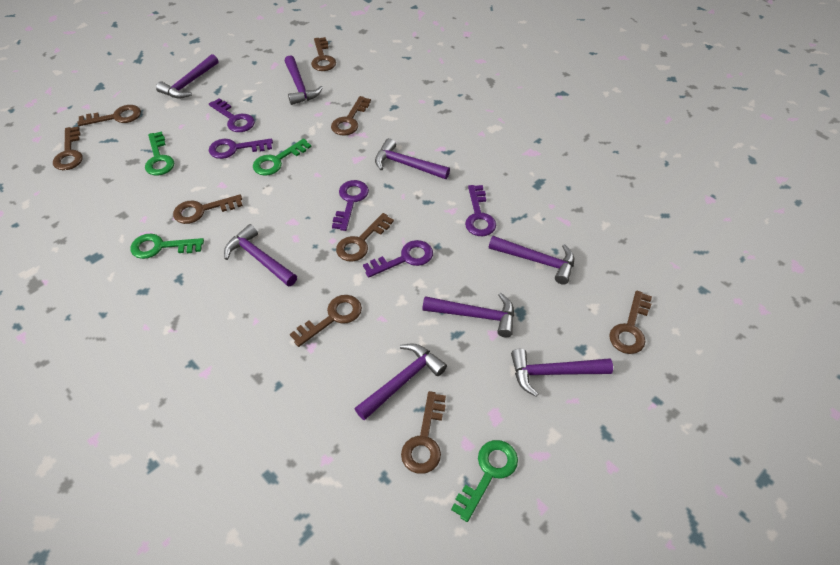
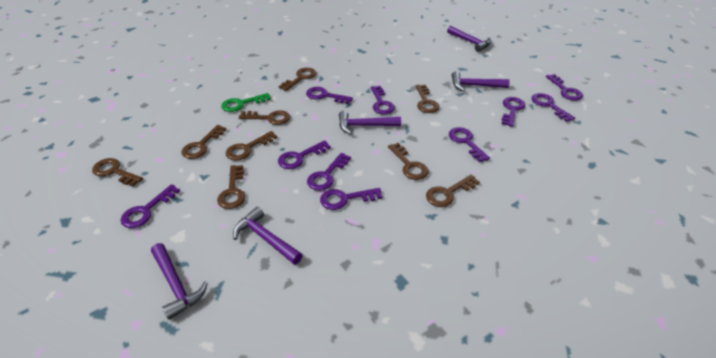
green key: [130,234,204,259] [145,131,174,176] [253,138,311,176] [451,440,518,522] = 4 -> [221,93,271,112] = 1
purple hammer: [156,54,219,99] [224,224,297,287] [285,55,323,105] [355,343,447,421] [375,138,450,179] [422,293,514,337] [489,236,574,285] [511,349,613,397] = 8 -> [151,243,208,320] [233,207,303,265] [339,111,401,135] [447,26,492,52] [451,71,509,91] = 5
purple key: [209,98,255,132] [209,138,273,159] [332,180,369,231] [363,240,433,278] [465,185,496,236] = 5 -> [121,184,180,228] [278,140,331,169] [306,87,353,104] [307,153,351,191] [320,188,382,210] [371,86,395,114] [449,127,490,162] [502,97,525,127] [532,93,575,122] [546,74,583,101] = 10

